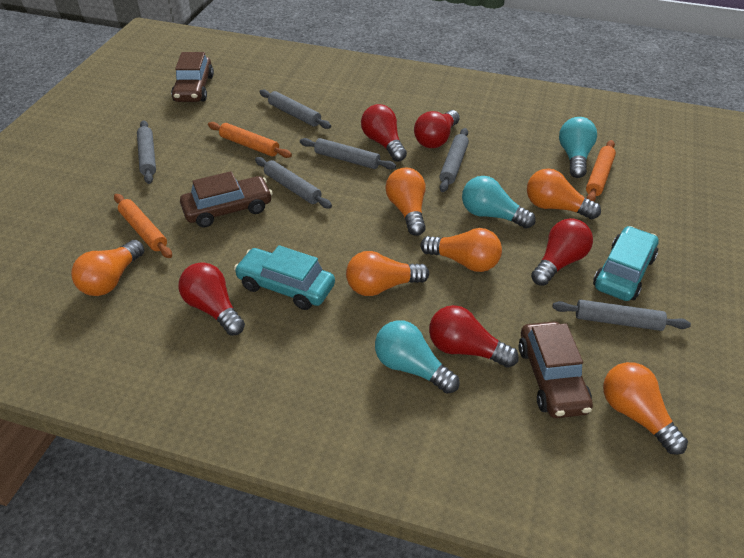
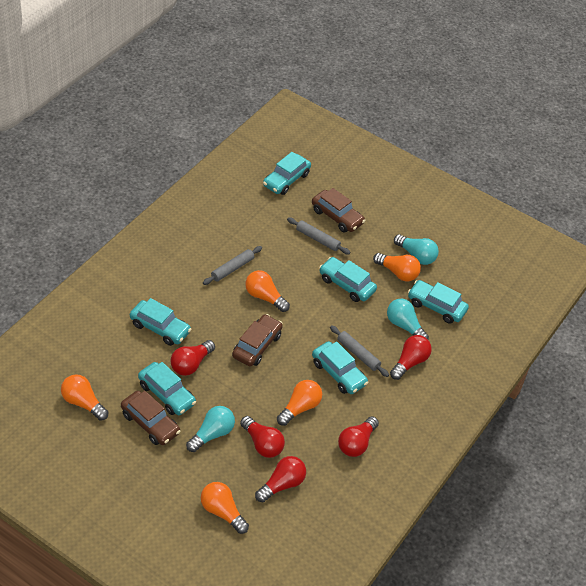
grey rolling pin: [137,120,156,184] [255,157,332,208] [259,89,331,129] [300,138,396,170] [439,128,469,192] [553,300,691,331] = 6 -> [203,246,262,285] [287,217,350,254] [330,325,389,377] = 3
orange light bulb: [71,240,144,296] [346,251,429,296] [385,168,426,236] [420,228,502,272] [527,168,601,219] [603,362,688,455] = 6 -> [61,374,108,421] [201,482,249,534] [245,270,290,312] [277,380,322,426] [373,253,421,281] = 5
orange rolling pin: [114,194,172,258] [208,122,292,158] [586,140,616,201] = 3 -> none = 0
turquoise car: [234,245,335,310] [593,226,658,301] = 2 -> [130,298,192,346] [138,362,196,415] [263,152,311,195] [312,341,368,394] [319,257,377,302] [408,280,469,324] = 6

